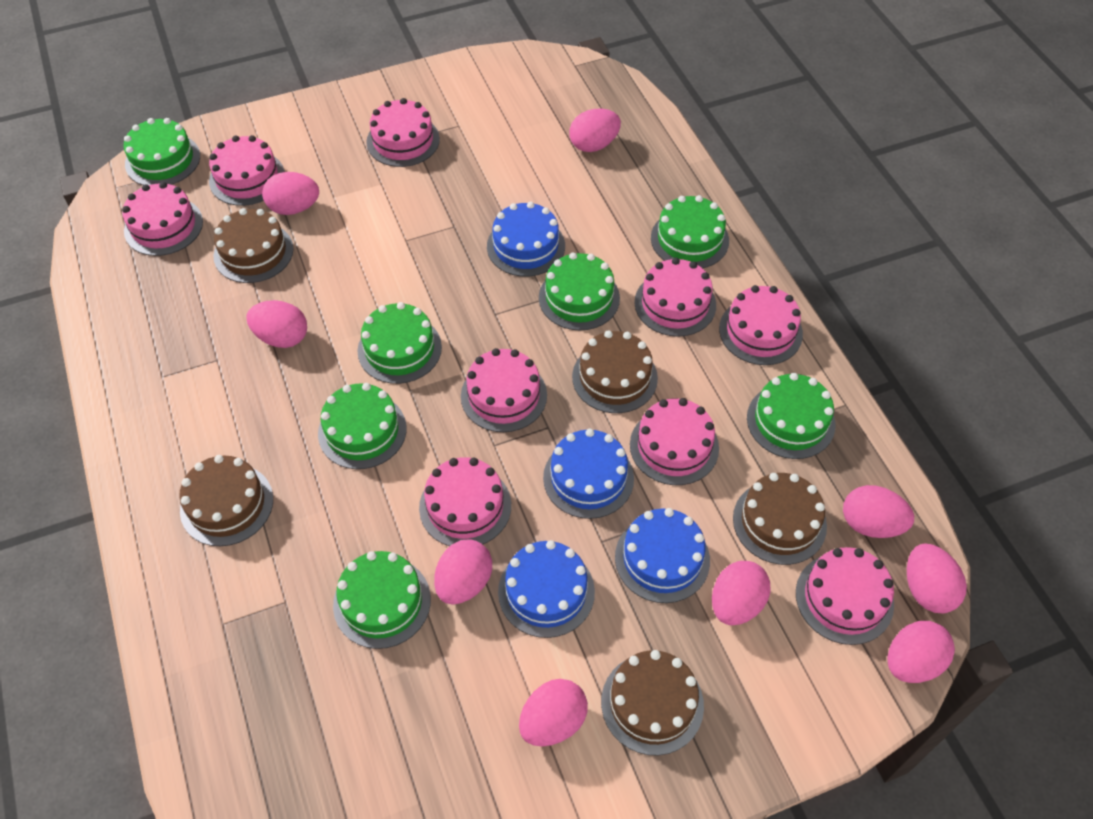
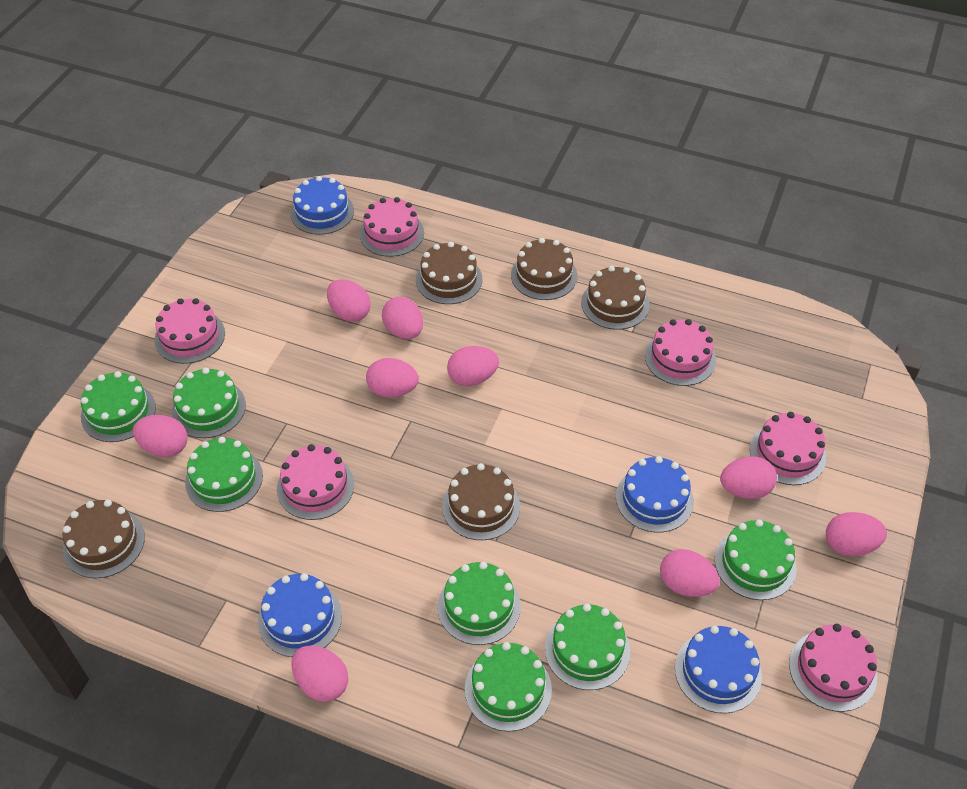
pink cake: [122,182,203,256] [209,135,285,206] [366,98,440,167] [419,457,511,546] [461,348,547,432] [630,398,719,485] [634,258,716,337] [719,285,803,365] [796,547,894,645] = 9 -> [154,298,225,364] [277,444,354,520] [360,197,424,257] [645,319,716,386] [750,412,826,485] [789,624,877,712] = 6

